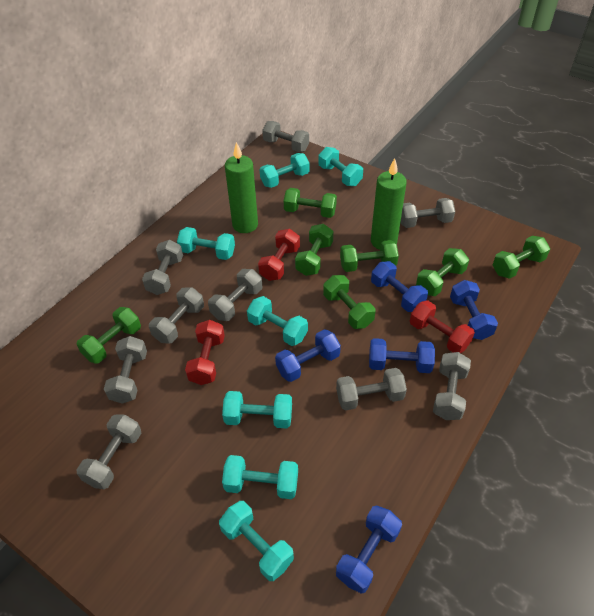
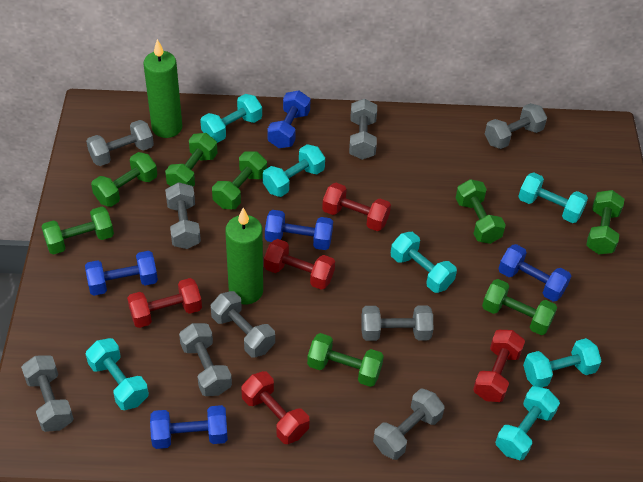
green dumbbell: [76,307,141,364] [284,188,337,218] [295,224,334,276] [323,275,375,329] [340,240,399,272] [416,248,469,296] [493,236,550,279] = 7 -> [41,207,114,255] [91,152,157,207] [165,133,218,187] [212,152,267,209] [307,333,384,387] [456,179,506,244] [482,279,557,335] [586,190,624,254] = 8
red dumbbell: [185,320,225,385] [258,229,300,281] [410,300,475,353] = 3 -> [127,278,202,328] [241,371,309,444] [264,239,335,290] [322,183,391,231] [473,330,525,402] = 5

